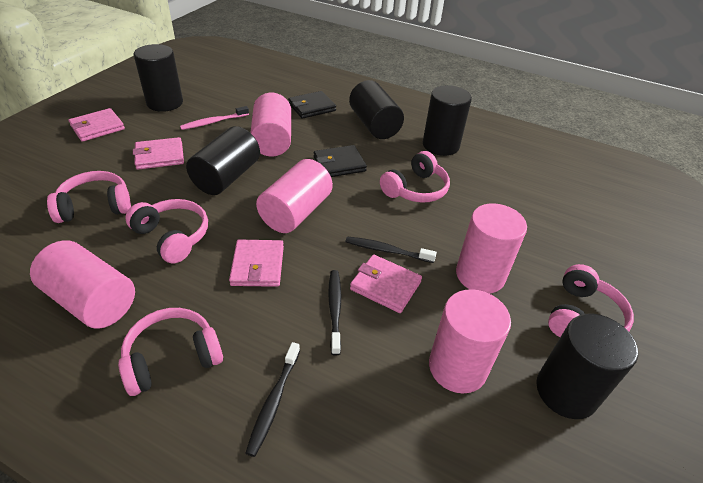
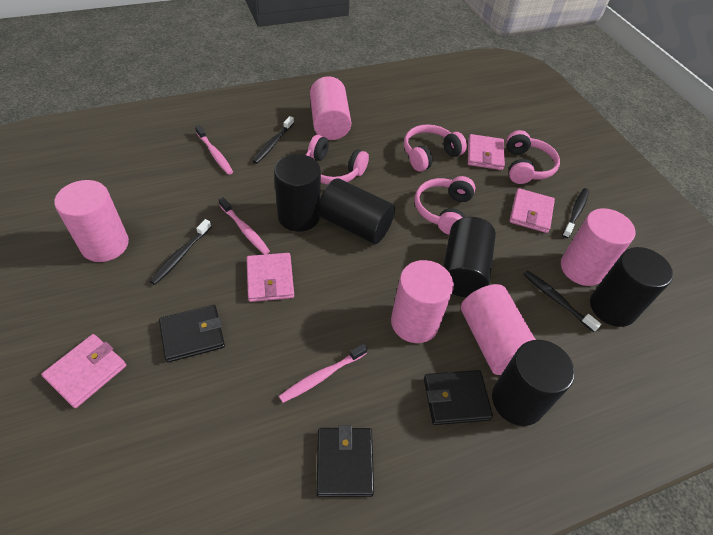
black toothbrush: [246,342,300,457] [328,270,341,355] [345,236,437,263] = 3 -> [150,219,211,285] [252,116,294,164] [523,270,601,332] [562,188,589,238] = 4
black wallet: [288,91,336,119] [314,145,367,177] = 2 -> [159,305,225,363] [316,425,374,497] [424,370,493,425] = 3
pink headphones: [47,171,131,223] [118,308,223,396] [125,199,208,263] [380,151,450,203] [548,264,634,337] = 5 -> [306,135,369,185] [404,124,467,172] [414,176,475,235] [506,130,560,184] = 4
pink toothbrush: [180,106,249,130] = 1 -> [195,125,233,175] [219,197,270,254] [279,344,368,403] = 3

